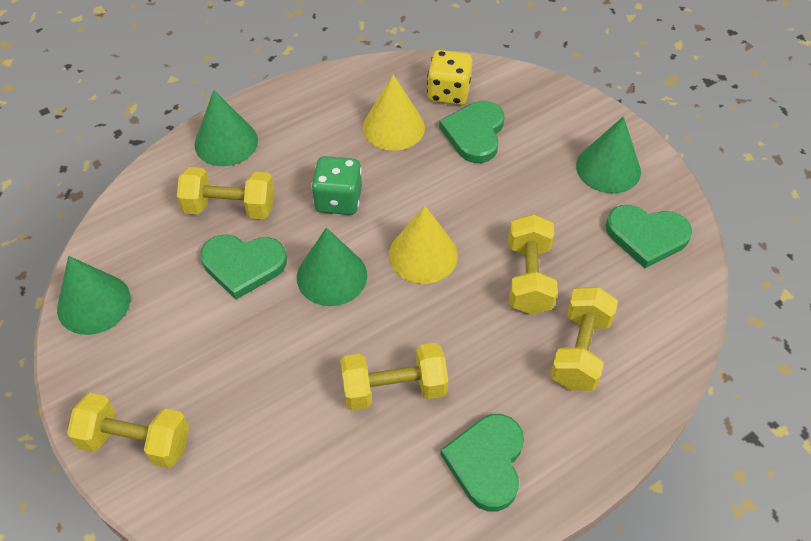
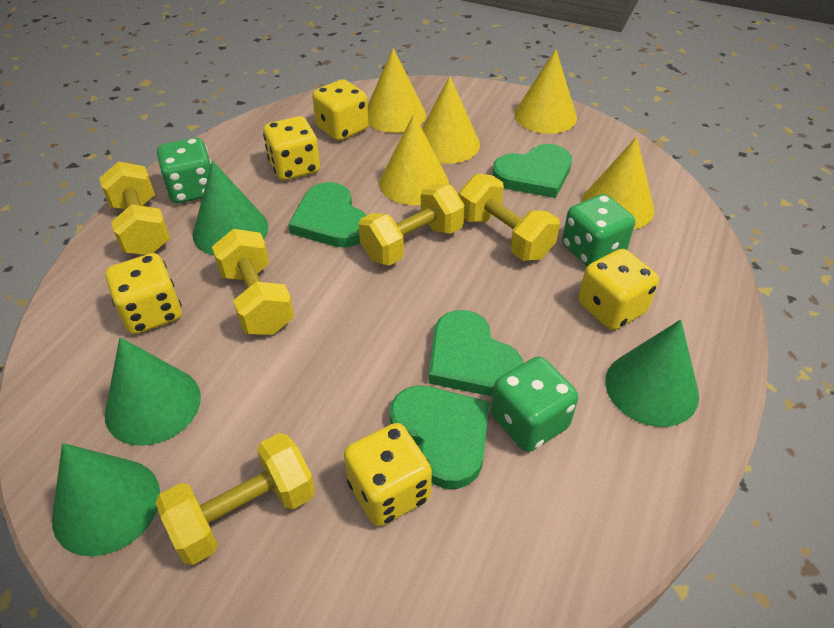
green dice: [311,156,362,215] = 1 -> [157,137,211,203] [491,356,578,452] [562,194,635,266] = 3
yellow cone: [363,74,425,151] [389,206,458,284] = 2 -> [368,48,426,133] [379,114,449,205] [422,76,480,164] [514,49,577,134] [581,137,655,230] = 5
yellow dice: [427,50,472,105] = 1 -> [105,253,182,334] [263,116,320,180] [312,79,369,141] [344,423,432,526] [578,249,659,330] = 5

